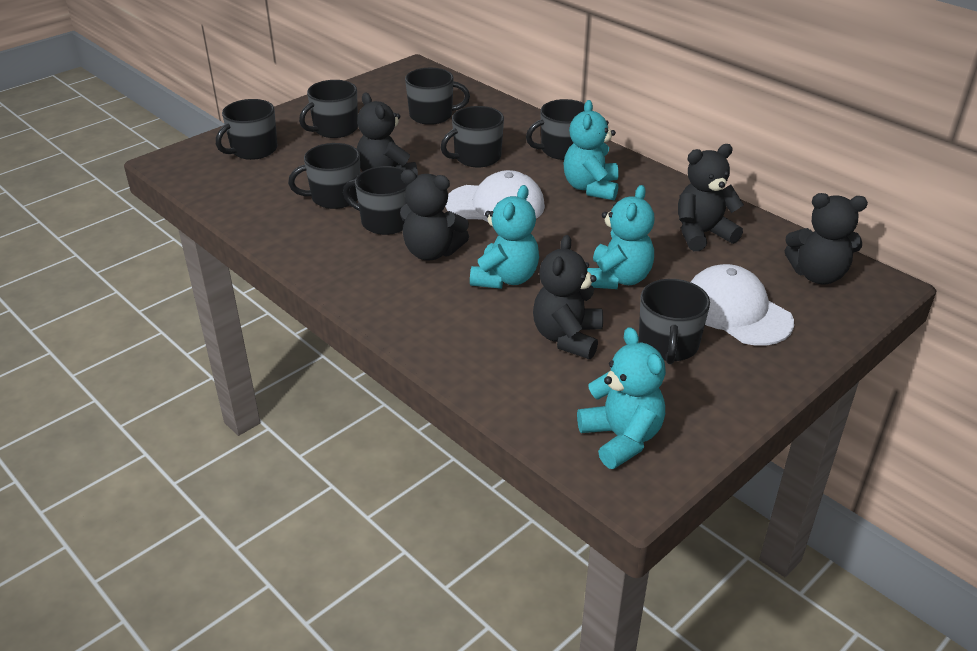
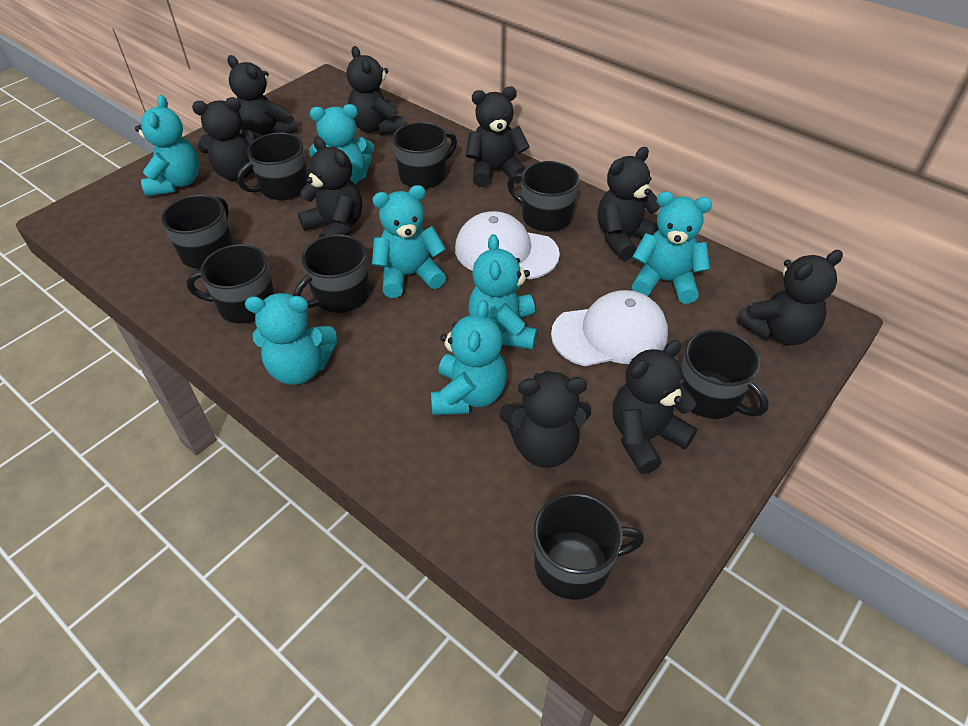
black teddy bear: [357,92,418,176] [400,169,469,261] [533,235,603,359] [678,144,744,251] [785,193,868,284] = 5 -> [192,97,262,181] [227,55,298,136] [298,137,362,238] [347,46,404,135] [466,87,530,187] [500,370,591,468] [598,147,661,261] [613,340,697,474] [737,250,843,345] = 9
turquoise teddy bear: [470,185,539,289] [563,100,619,200] [577,327,666,469] [587,185,655,289] = 4 -> [135,95,199,196] [245,293,337,385] [309,104,374,184] [372,185,446,298] [431,300,507,415] [468,234,537,350] [632,192,712,304] = 7

